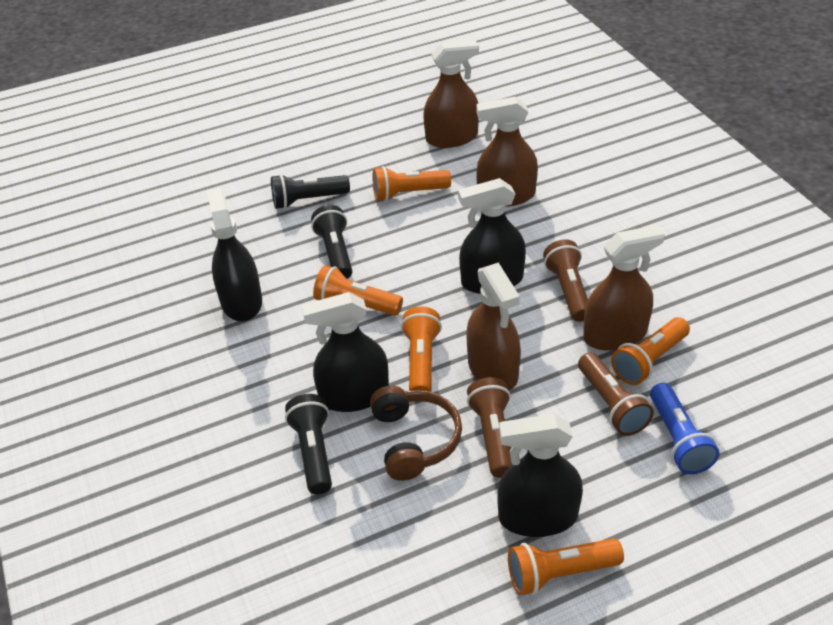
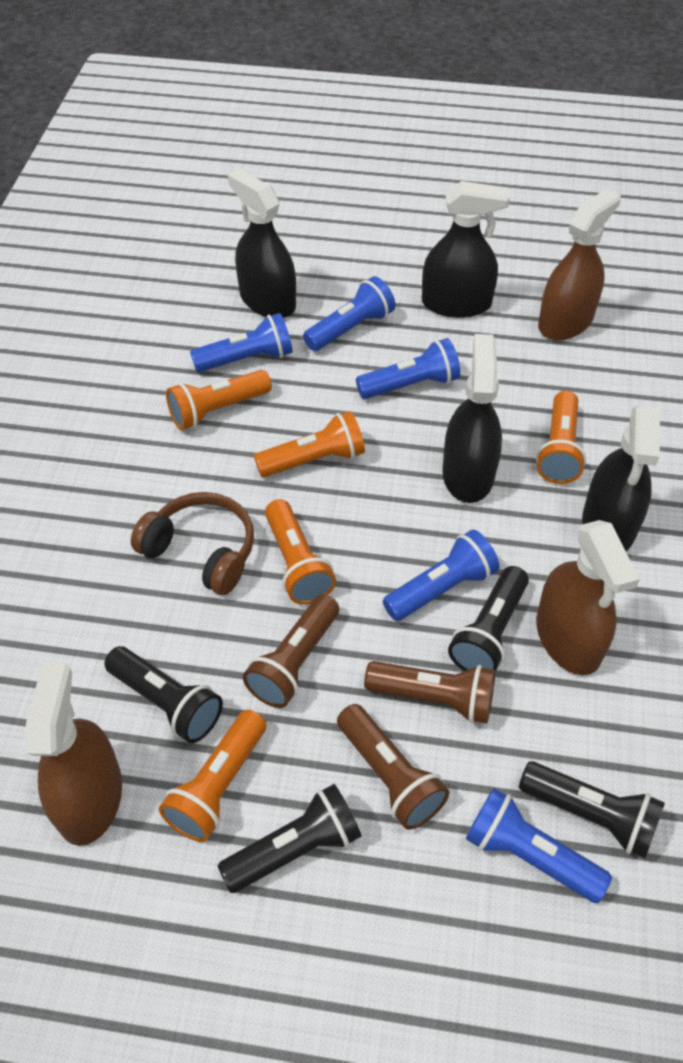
black flashlight: [271,174,350,209] [285,394,332,494] [311,205,352,279] = 3 -> [104,646,223,743] [218,784,362,893] [448,566,529,672] [519,761,665,858] = 4
blue flashlight: [650,383,719,474] = 1 -> [190,313,293,372] [303,276,395,351] [356,338,461,399] [383,530,499,621] [466,788,612,903] = 5
brown spray bottle: [423,40,479,148] [466,263,521,390] [476,97,538,207] [583,225,665,351] = 4 -> [26,662,122,846] [536,520,640,675] [538,188,621,341] = 3

